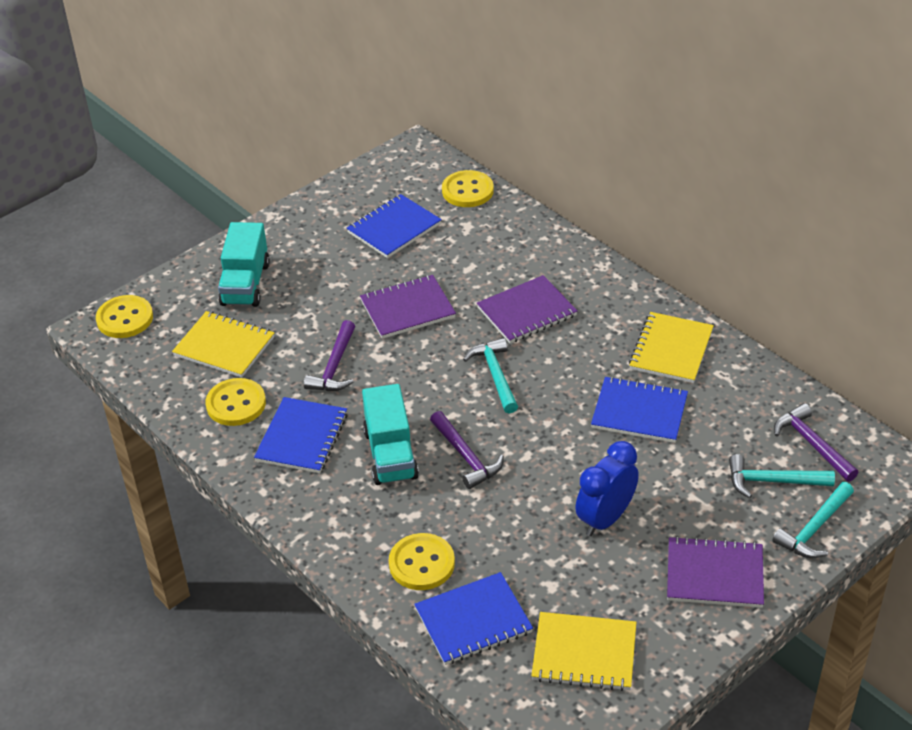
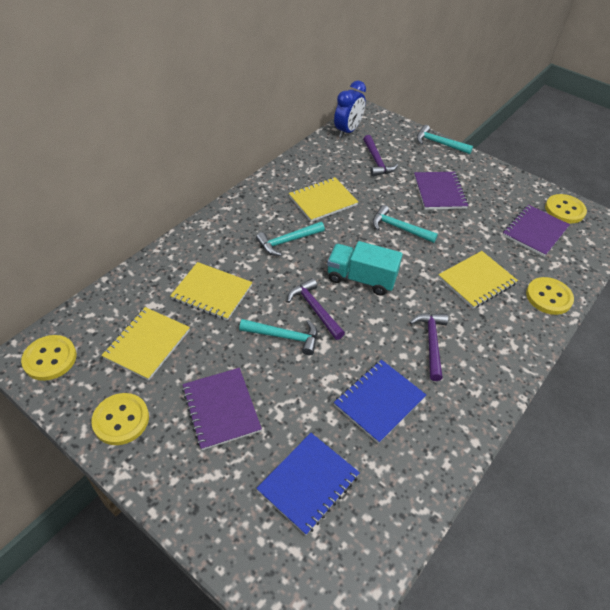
blue notebook: [254,397,348,473] [347,194,442,258] [414,572,533,665] [591,376,688,443] = 4 -> [256,433,360,535] [334,360,426,444] = 2
turquoise hammer: [463,338,518,413] [729,454,835,498] [772,482,854,558] = 3 -> [239,319,317,355] [256,222,325,256] [373,205,438,243] [417,125,473,154] = 4
turquoise truck: [218,222,270,307] [362,384,419,485] = 2 -> [327,241,403,296] = 1
yellow notebook: [172,311,274,378] [531,612,636,691] [629,312,714,383] = 3 -> [101,307,190,380] [170,262,252,321] [289,177,358,222] [438,251,518,309] = 4

